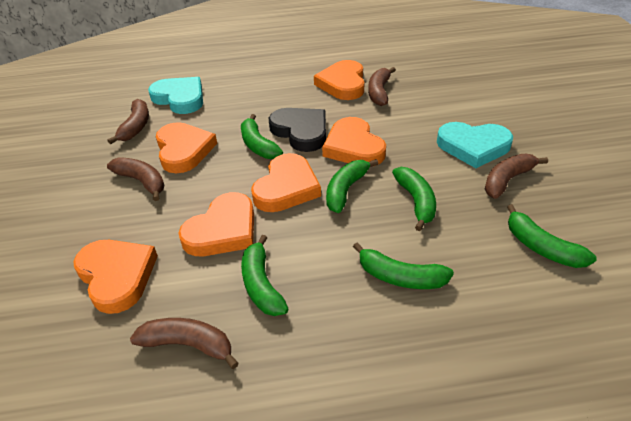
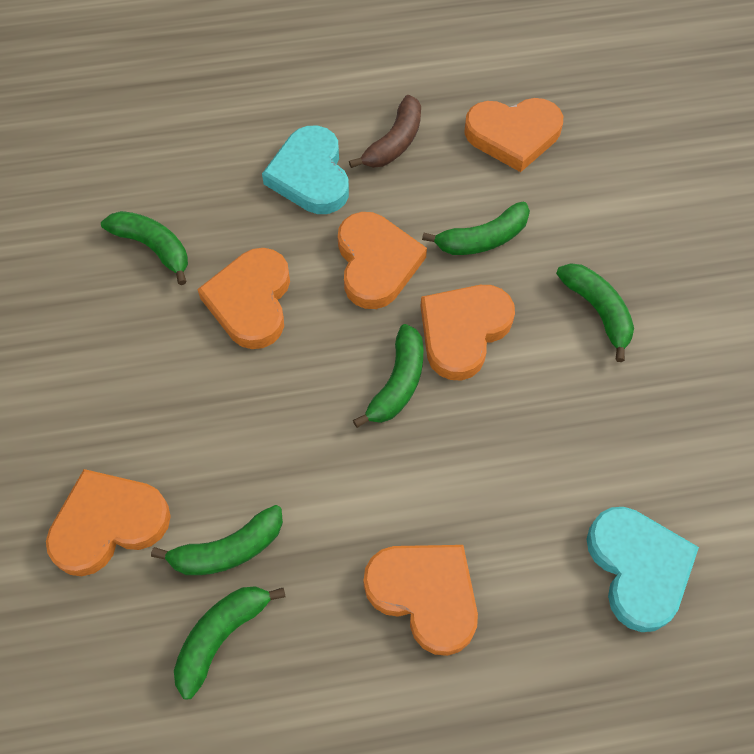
black heart: [269,108,326,152] = 1 -> none = 0
brown banana: [107,157,164,201] [108,99,149,144] [130,318,239,369] [368,67,396,106] [485,154,548,199] = 5 -> [349,95,421,168] = 1

